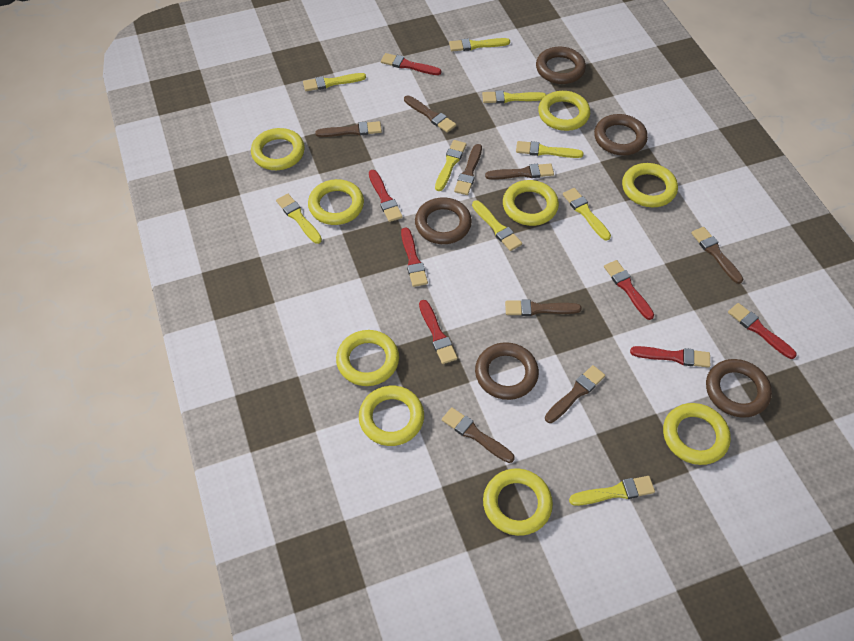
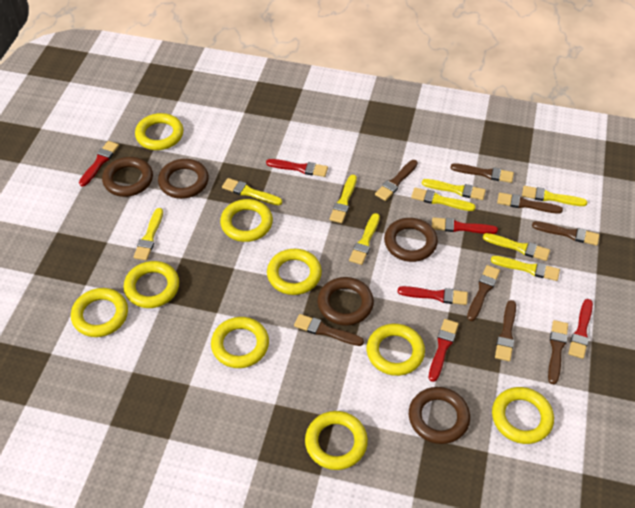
red brush: [369,170,403,222] [381,53,441,75] [401,228,428,287] [419,300,457,364] [604,260,654,320] [630,346,710,368] [728,303,797,359] = 7 -> [79,141,119,187] [266,159,328,177] [398,286,468,305] [429,319,459,382] [432,217,498,234] [568,299,593,359] = 6

